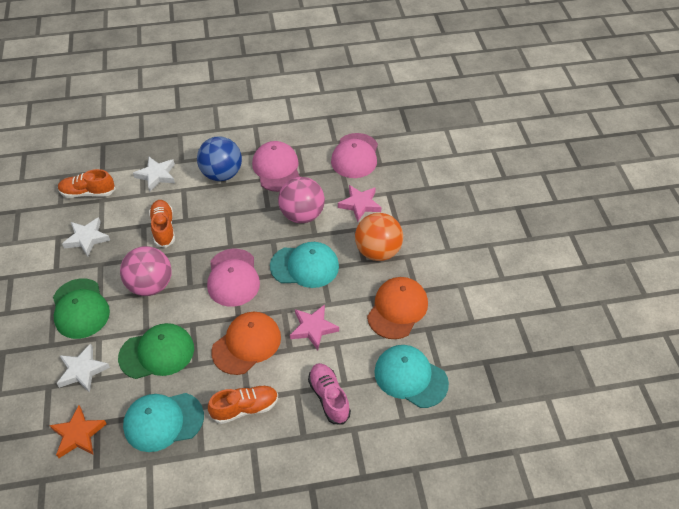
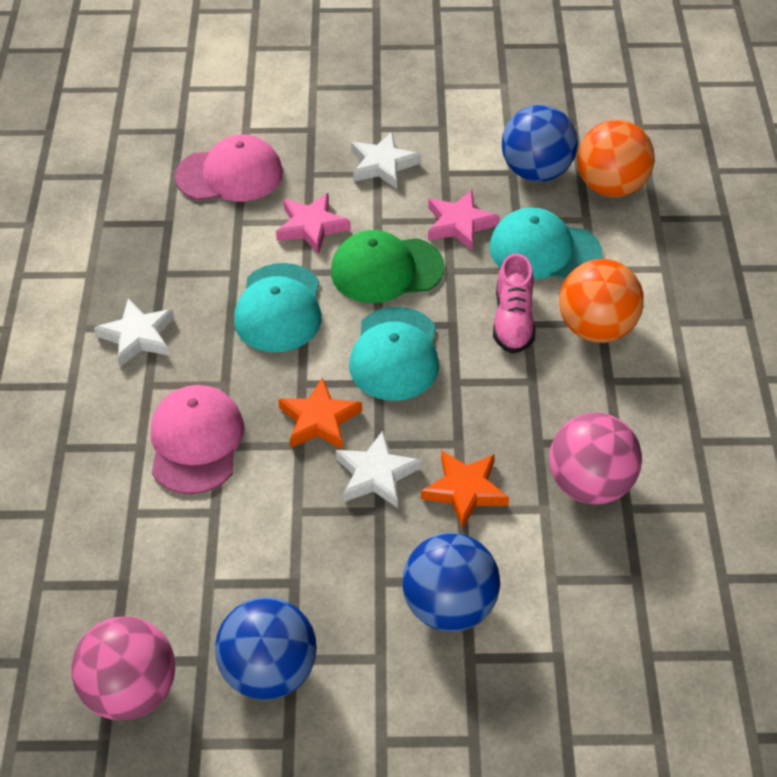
blue ball: [197,137,242,181] = 1 -> [215,597,317,700] [402,533,500,632] [502,105,578,182] = 3
green cap: [53,278,110,339] [118,323,194,379] = 2 -> [331,230,444,303] = 1
orange ball: [355,213,403,261] = 1 -> [559,259,644,343] [577,120,655,197] = 2
orange cap: [211,312,281,375] [367,277,428,339] = 2 -> none = 0
orange shoe: [58,169,116,198] [149,200,175,248] [208,385,278,424] = 3 -> none = 0
orange star: [49,405,107,458] = 1 -> [278,377,362,450] [421,451,509,529] = 2
pink cap: [207,249,260,307] [252,141,300,192] [331,133,378,178] = 3 -> [151,385,244,494] [175,134,283,201] = 2

